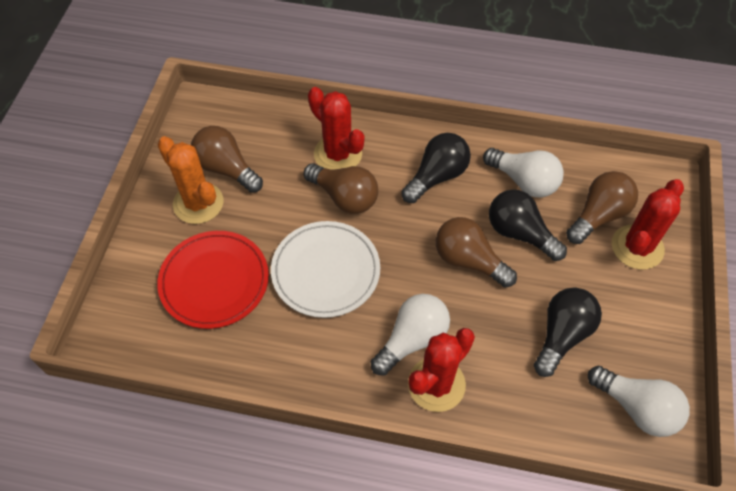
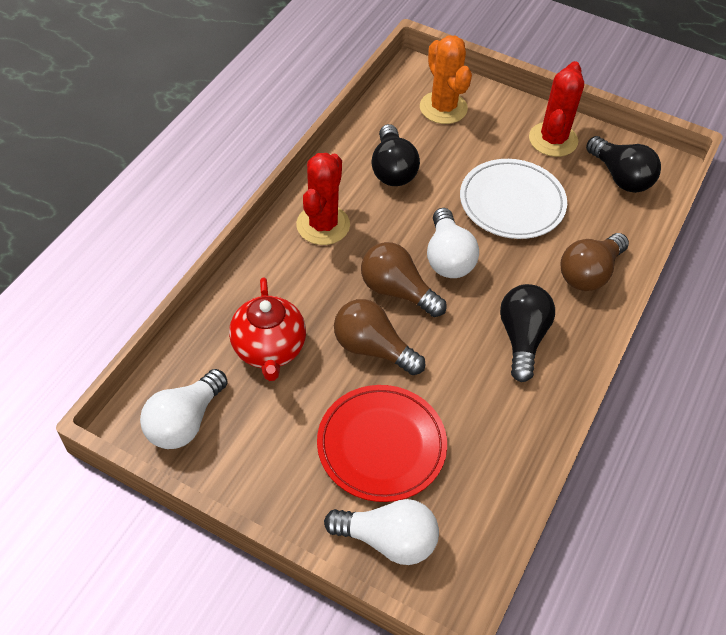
brown light bulb: [191,126,263,193] [304,163,378,214] [436,217,517,288] [566,171,638,244] = 4 -> [334,299,425,375] [361,242,447,317] [560,233,629,291] = 3
red cactus: [308,87,364,170] [408,328,475,412] [612,179,684,269] = 3 -> [296,153,350,245] [529,61,584,157] = 2
red teapot: none = 0 -> [229,278,306,381] = 1

